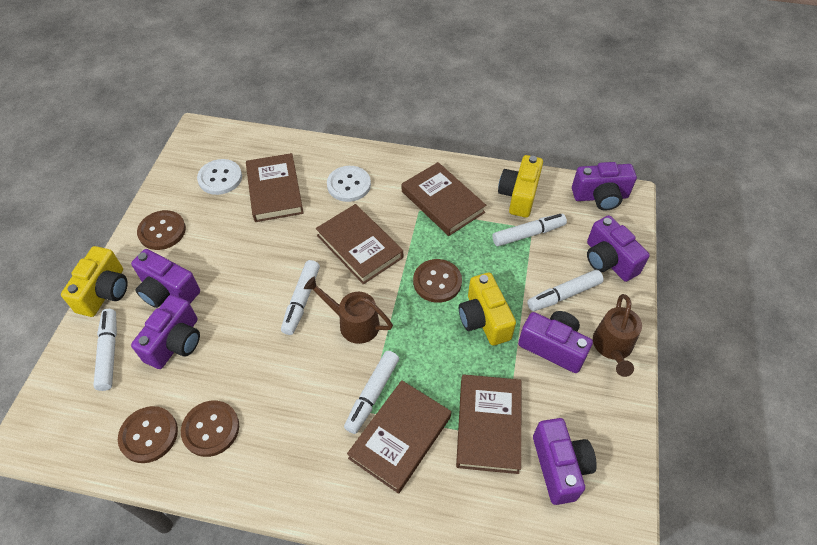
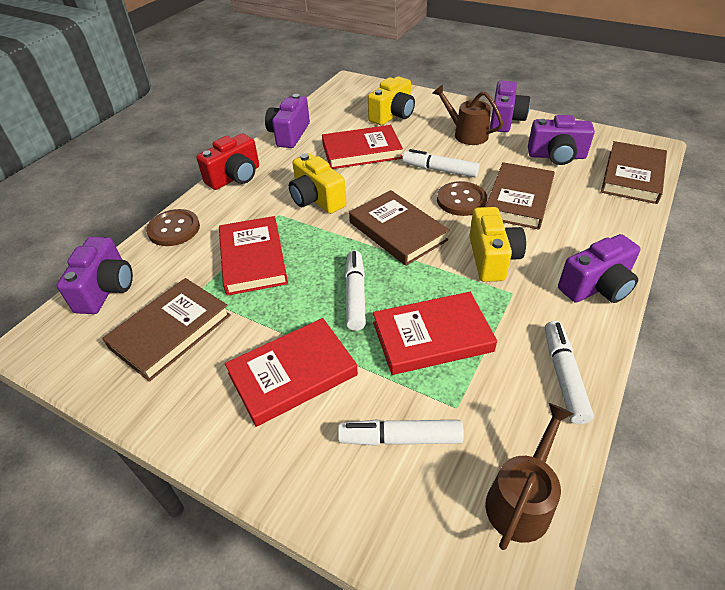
brown book: [246,153,303,222] [316,204,403,284] [347,380,451,494] [402,162,486,236] [456,374,521,474] = 5 -> [102,278,231,382] [349,190,449,266] [486,162,555,230] [601,141,667,204] = 4
brown button: [118,406,178,463] [137,210,186,250] [181,401,239,457] [413,259,462,303] = 4 -> [146,209,200,246] [437,181,487,216] = 2
purple camera: [131,249,200,308] [131,295,200,369] [518,311,593,373] [533,418,597,505] [572,162,637,211] [587,215,650,282] = 6 -> [56,237,133,314] [265,94,310,148] [490,80,530,132] [528,115,595,165] [558,234,640,303] = 5
red book: none = 0 -> [219,216,288,296] [225,318,358,427] [322,125,403,169] [373,292,497,375] = 4
red camera: none = 0 -> [197,134,259,190] = 1
white button: [197,159,242,195] [327,166,371,202] = 2 -> none = 0
white marker: [93,309,117,391] [281,260,320,335] [344,351,399,434] [492,214,567,246] [527,270,604,311] = 5 -> [338,419,464,446] [345,250,366,331] [402,149,480,177] [545,321,594,424] = 4

